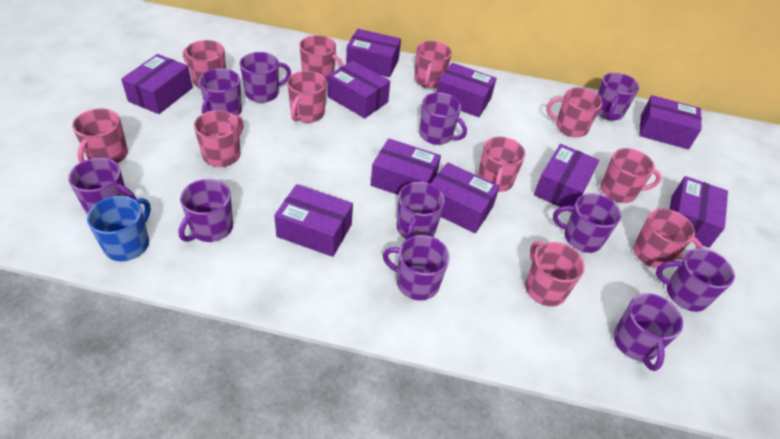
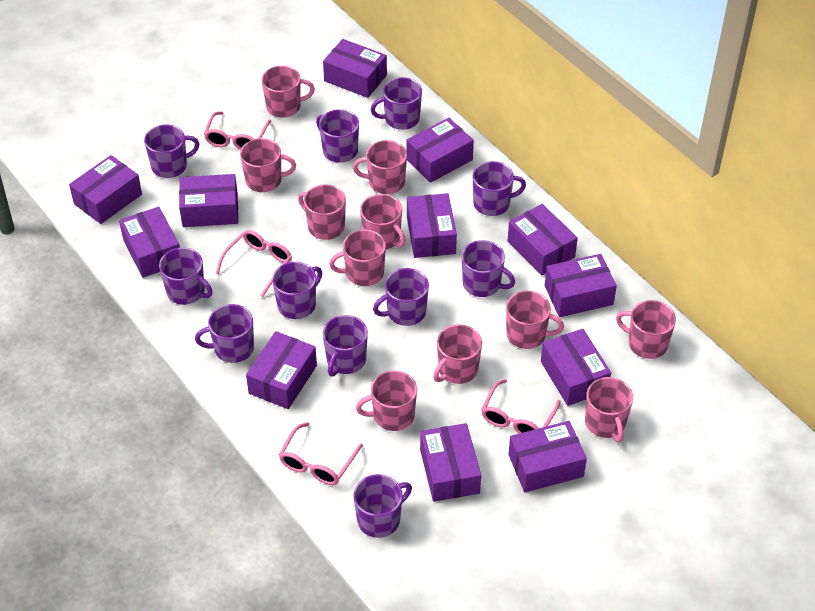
blue mug: [87,196,151,261] = 1 -> none = 0
pink glasses: none = 0 -> [204,111,271,150] [216,230,292,297] [279,422,363,485] [481,379,561,434] = 4
purple box: [121,54,193,114] [274,184,353,257] [328,60,390,118] [346,29,401,77] [371,138,441,195] [431,163,500,233] [436,63,497,117] [534,144,599,212] [639,95,702,149] [669,176,728,248] = 10 -> [69,155,142,224] [119,207,180,278] [179,174,238,227] [246,331,317,409] [323,39,387,98] [406,118,474,183] [407,193,457,258] [420,423,481,502] [508,204,578,276] [508,421,587,492] [541,329,611,406] [545,254,617,317] = 12

